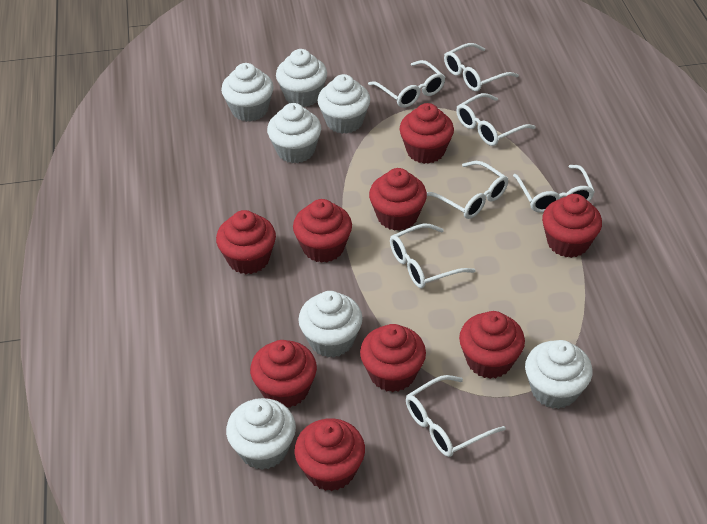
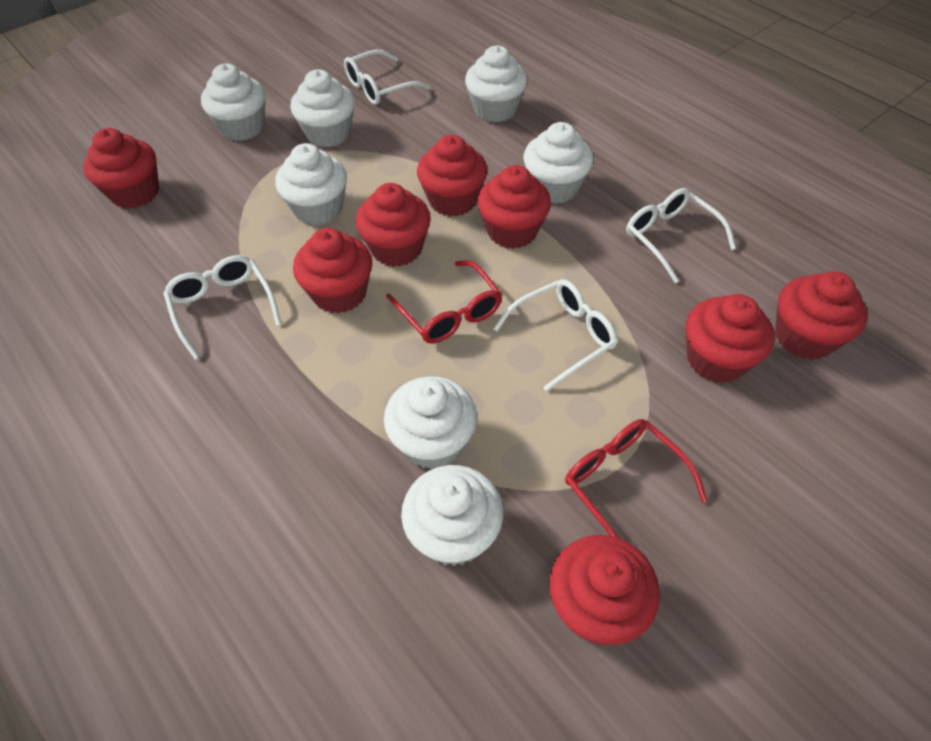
red cupcake: [216,210,276,274] [250,340,317,408] [293,199,352,263] [294,418,365,491] [360,324,426,392] [369,168,427,231] [399,103,454,164] [459,311,525,379] [542,194,602,258] = 9 -> [83,128,159,209] [293,228,372,314] [356,183,431,267] [417,135,488,217] [477,165,551,249] [549,535,660,645] [686,294,775,383] [775,271,868,360] = 8
red glasses: none = 0 -> [386,260,502,344] [565,419,708,539] = 2
white glasses: [368,60,445,108] [390,224,476,288] [406,375,506,457] [427,161,508,219] [444,43,519,91] [456,93,536,146] [513,165,595,213] = 7 -> [163,255,282,360] [344,50,430,105] [494,279,617,391] [626,188,736,283] = 4

